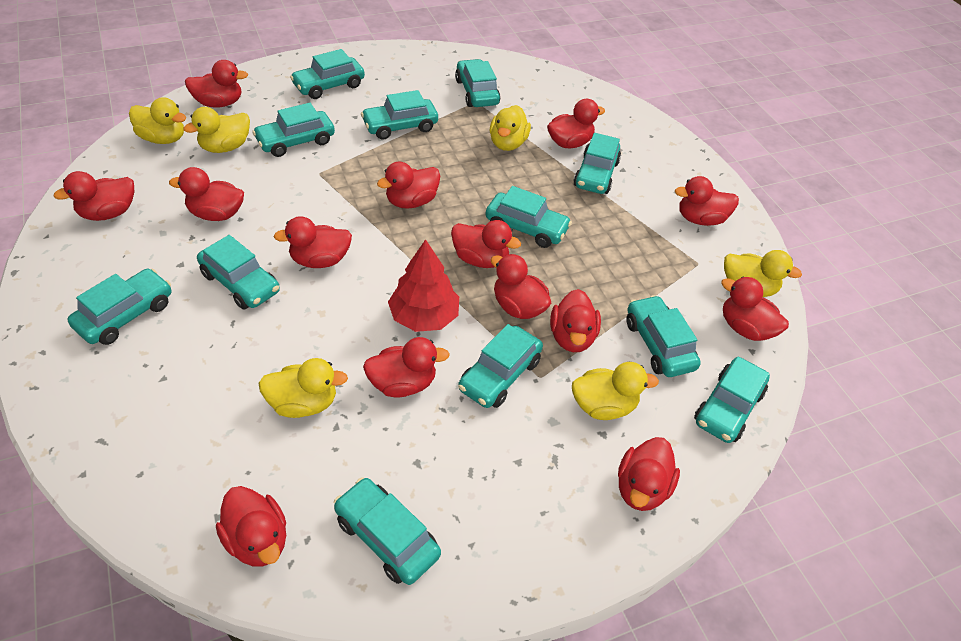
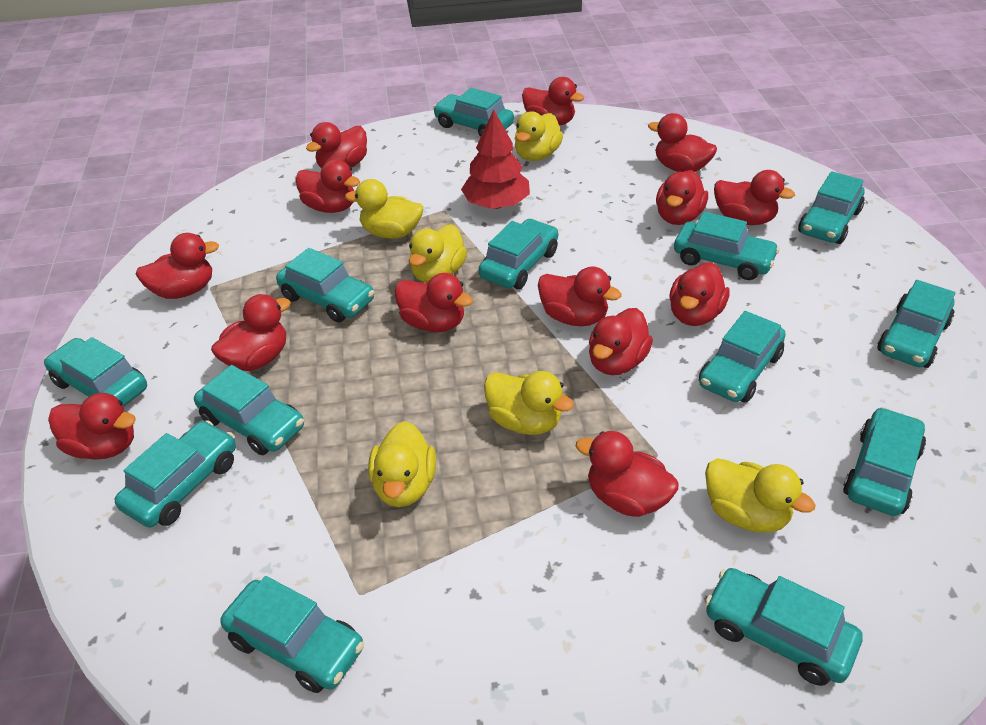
turquoise car: [68,268,171,345] [197,235,280,309] [252,103,335,157] [290,49,365,99] [334,477,441,585] [361,90,438,140] [455,59,500,107] [458,324,543,408] [485,186,572,248] [573,133,621,194] [626,295,701,377] [694,357,770,443] = 12 -> [44,337,147,407] [114,420,236,528] [194,365,304,455] [220,576,364,693] [276,248,375,322] [433,88,514,137] [479,219,558,289] [674,212,780,280] [699,311,786,403] [705,568,863,686] [798,171,865,244] [843,407,926,516] [877,280,955,368] = 13

